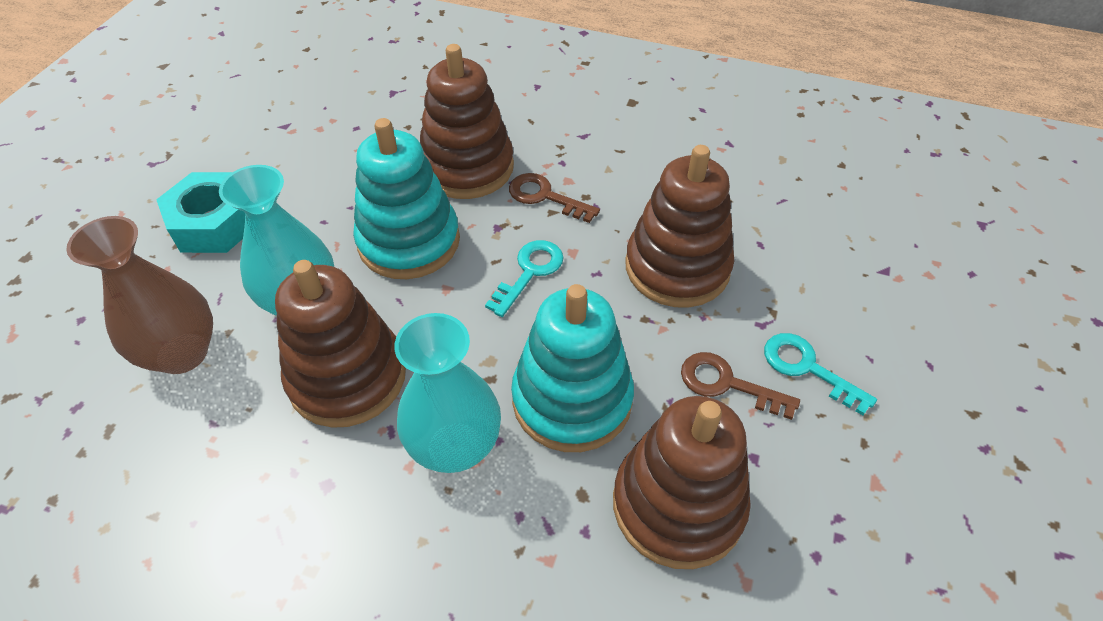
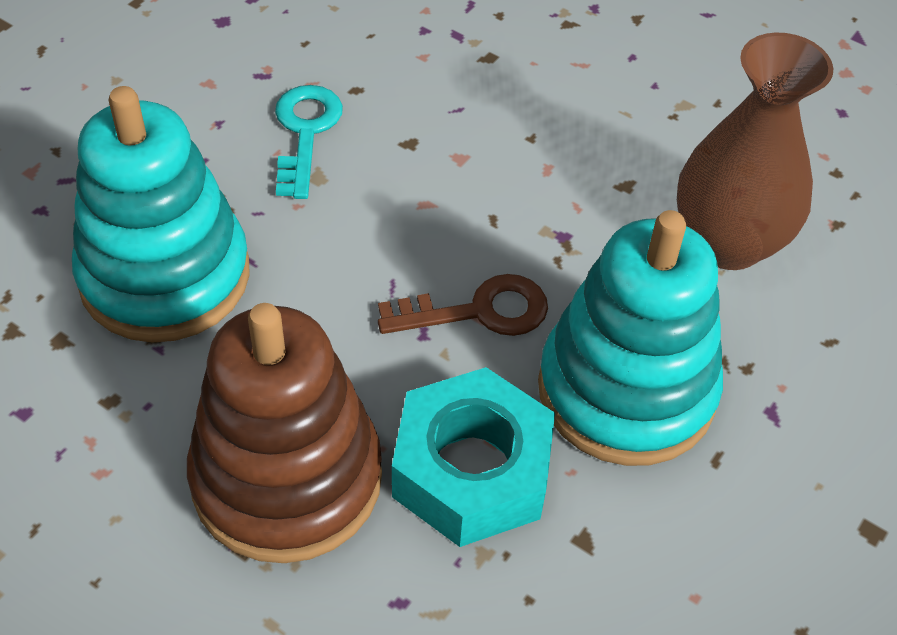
brown key: [509,173,600,223] [681,352,800,420] = 2 -> [378,274,548,336] = 1
brown stacking toy: [275,260,406,428] [420,44,514,199] [613,396,751,569] [625,145,734,308] = 4 -> [187,303,382,563] = 1
turquoise key: [485,240,564,317] [764,333,877,415] = 2 -> [275,85,343,199] = 1
turquoise vase: [219,165,334,316] [395,313,501,473] = 2 -> none = 0

